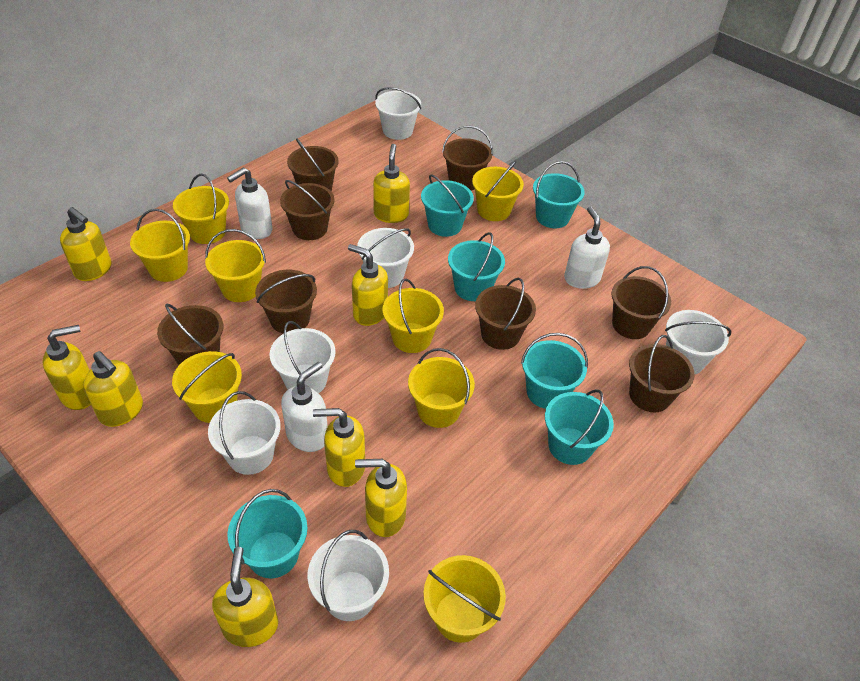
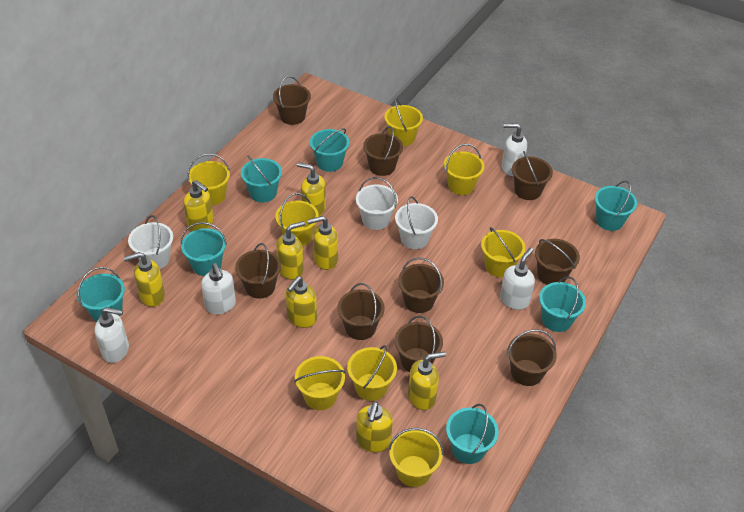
brown bucket: [157,304,223,365] [255,270,317,334] [280,180,335,240] [287,138,339,191] [442,126,493,190] [475,278,536,350] [611,266,671,339] [629,335,695,412] = 8 -> [235,243,281,299] [273,76,311,125] [337,283,385,340] [363,126,403,176] [395,316,443,372] [398,257,444,313] [507,330,557,386] [512,151,553,200] [535,239,580,285] = 9
turquoise bucket: [228,489,308,578] [421,175,474,237] [448,232,505,301] [521,333,588,409] [533,161,585,228] [545,389,614,465] = 6 -> [77,267,125,322] [180,222,227,276] [241,155,282,202] [310,128,350,172] [446,404,499,464] [539,277,586,332] [595,181,637,231] = 7
white bucket: [208,391,281,475] [270,321,335,394] [307,530,389,621] [357,228,414,288] [375,87,421,140] [665,310,731,374] = 6 -> [128,215,173,269] [356,177,398,230] [395,196,438,249] = 3
white soap dispenser: [227,168,273,239] [281,362,328,452] [564,206,610,289] = 3 -> [95,307,129,363] [201,263,236,314] [500,248,535,310] [502,124,527,176] = 4

